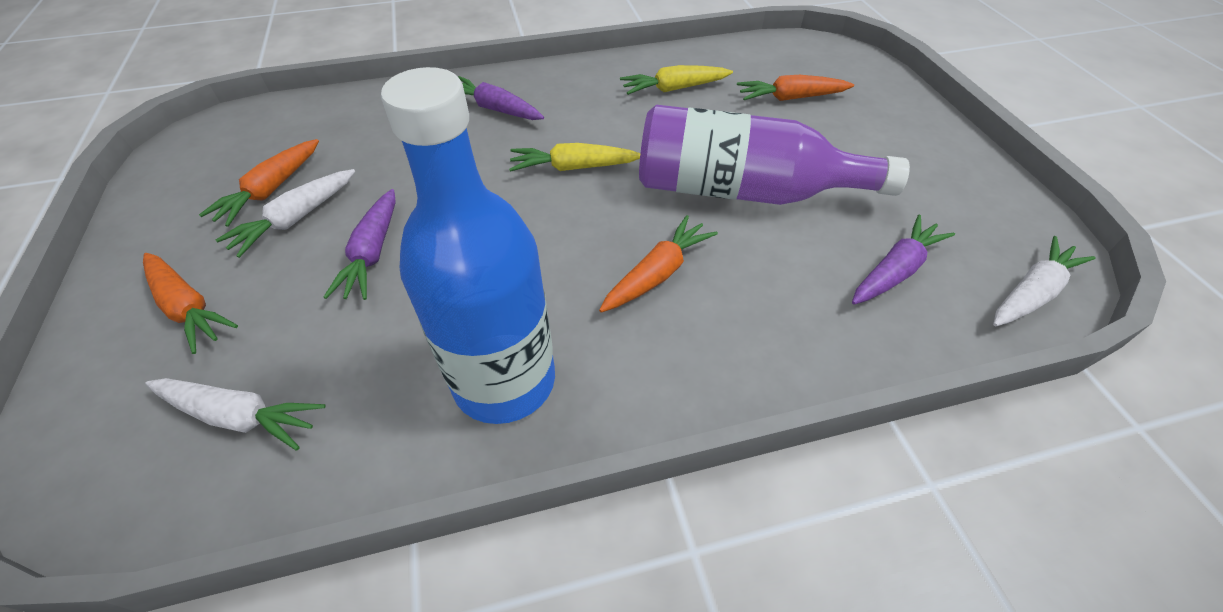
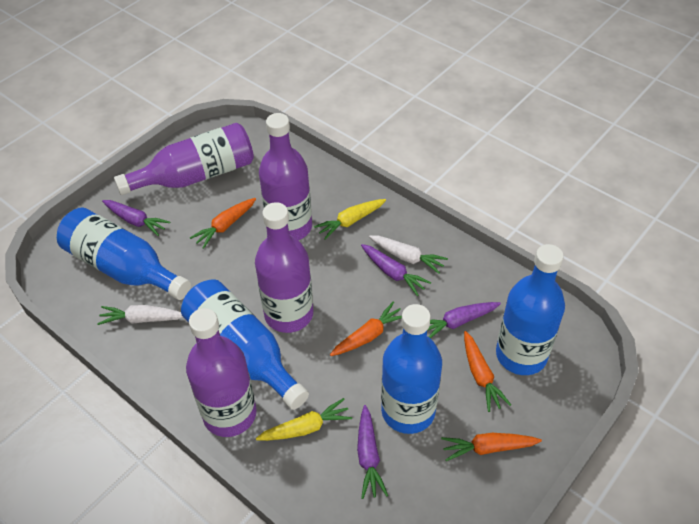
blue bottle: [381,67,555,424] = 1 -> [57,207,191,300] [181,279,309,410] [381,304,442,434] [496,244,565,375] = 4
purple bottle: [639,105,910,205] = 1 -> [114,123,254,195] [186,308,257,437] [255,202,313,333] [259,113,312,240] = 4
purple carrot: [323,189,395,300] [458,76,544,120] [852,215,955,305] = 3 -> [102,200,170,236] [357,405,388,499] [361,244,431,296] [427,302,501,338] = 4
white carrot: [145,378,325,450] [216,169,355,258] [993,236,1096,326] = 3 -> [97,305,183,325] [369,235,448,274] = 2

